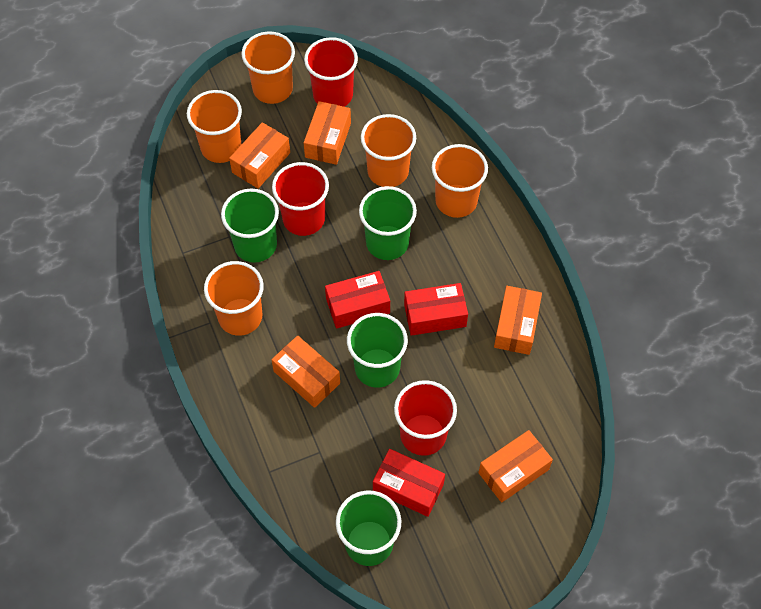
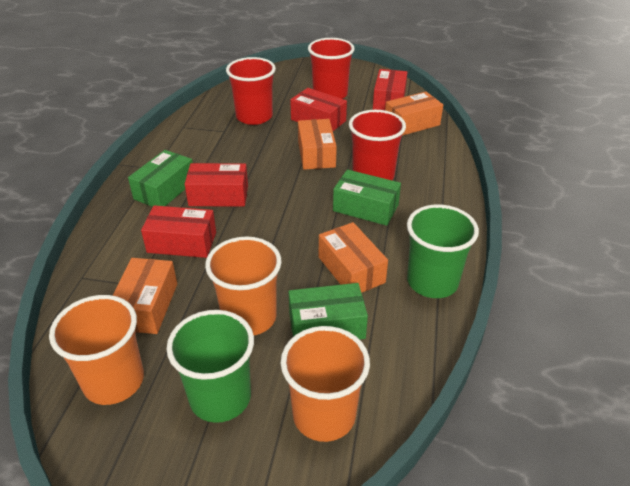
green box: none = 0 -> [128,150,193,207] [288,283,368,340] [333,169,401,226] = 3
green cup: [221,189,279,263] [336,490,401,566] [347,313,408,388] [359,186,417,260] = 4 -> [167,310,254,423] [407,204,479,298] = 2
orange box: [229,122,290,189] [272,335,340,408] [304,101,351,165] [478,430,553,503] [494,286,542,355] = 5 -> [112,258,177,334] [298,119,337,170] [319,222,388,293] [385,92,443,136] = 4
orange cup: [187,90,242,163] [204,261,264,336] [241,31,295,104] [361,114,416,187] [432,144,488,218] = 5 -> [49,295,144,405] [205,237,282,335] [281,326,370,442] = 3
red box: [325,271,390,329] [373,449,445,517] [404,283,468,336] = 3 -> [141,205,216,258] [185,163,248,207] [290,88,347,131] [373,69,407,110] = 4

